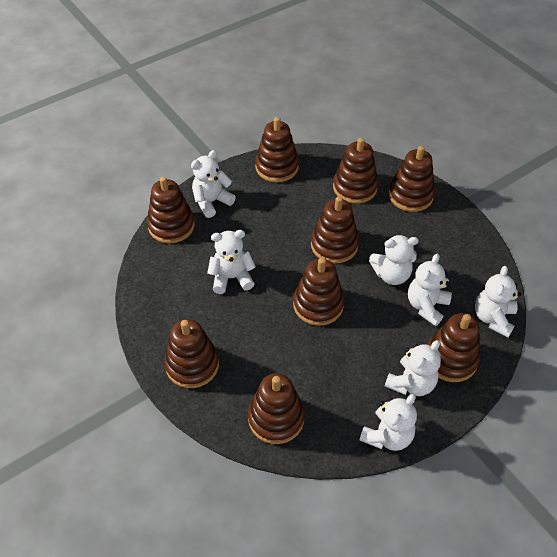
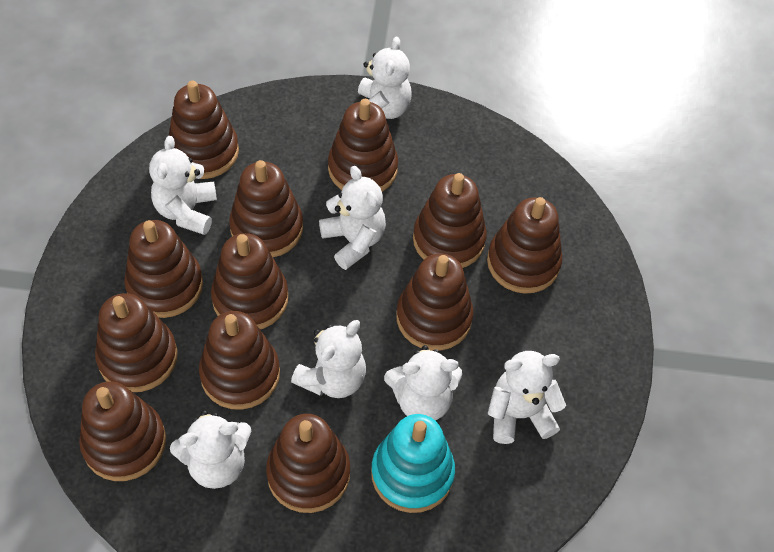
brown stacking toy: [147,176,195,244] [164,319,219,388] [248,373,305,444] [255,117,299,182] [293,258,344,326] [311,196,359,264] [333,138,378,204] [389,146,435,212] [427,313,480,382] = 9 -> [79,381,166,481] [95,293,178,392] [124,220,203,318] [169,81,239,179] [199,311,280,410] [211,233,288,329] [229,160,303,257] [266,414,350,513] [328,99,398,192] [396,254,474,351] [413,173,487,268] [487,197,562,294] = 12
turquoise stacking toy: none = 0 -> [371,414,455,513] = 1

